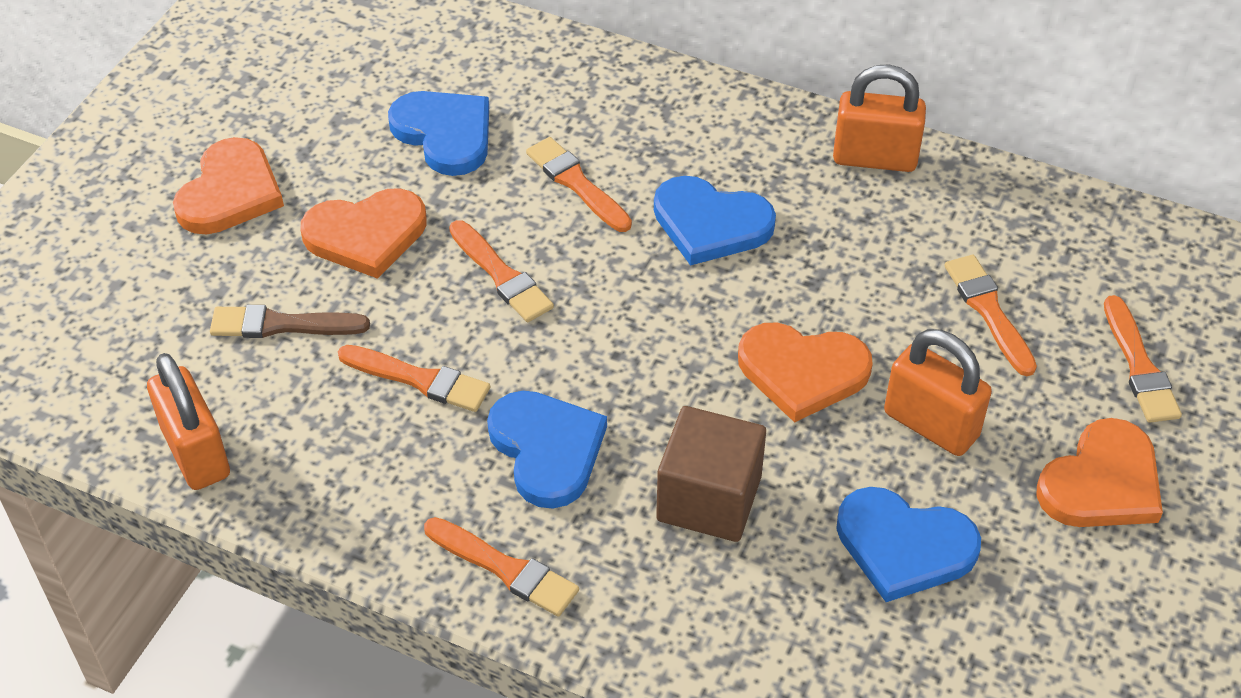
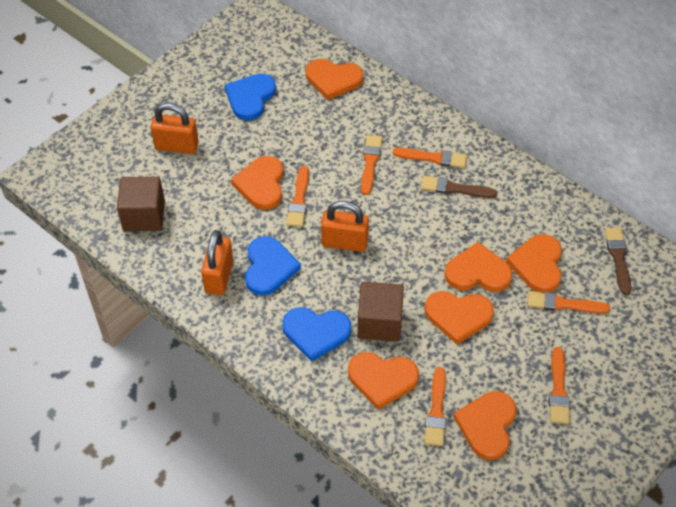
blue heart: [388,91,489,176] [487,391,607,508] [654,176,776,266] [836,487,981,602] = 4 -> [225,74,276,121] [245,236,301,296] [282,307,351,362] = 3
brown brush: [210,305,370,338] = 1 -> [421,176,497,198] [605,228,632,295] = 2
brown cube: [656,406,766,542] = 1 -> [117,177,165,231] [357,282,404,342] = 2
orange heart: [173,137,284,235] [301,188,427,279] [738,323,873,423] [1036,418,1163,527] = 4 -> [231,156,284,210] [306,59,363,100] [348,352,419,410] [425,291,494,344] [445,242,513,292] [453,391,516,461] [506,234,562,293] = 7

